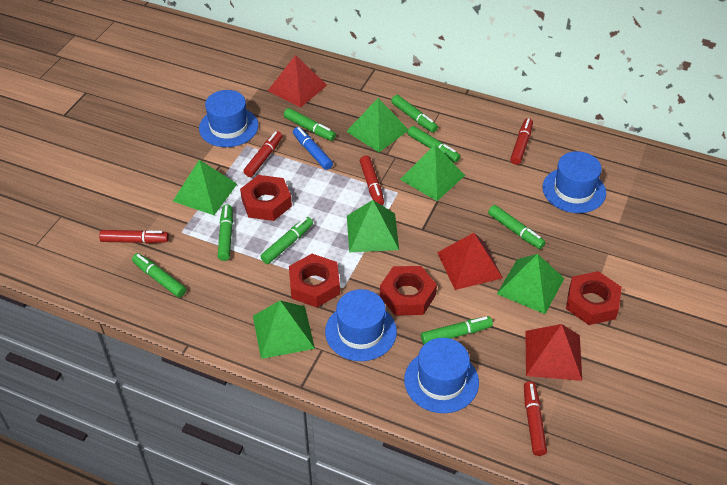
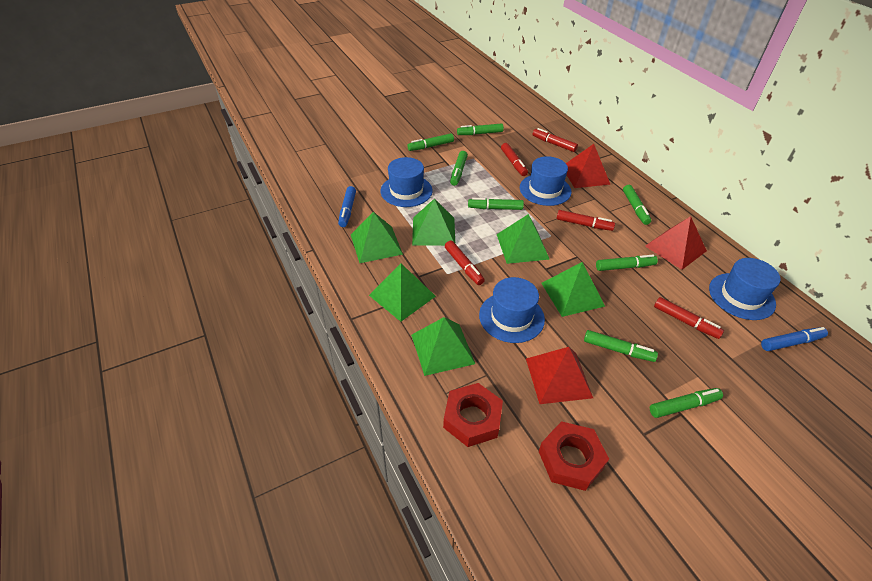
blue marker: [293,127,333,170] = 1 -> [338,186,356,227] [761,327,828,351] = 2
red nut: [240,175,292,221] [289,254,340,307] [380,266,437,315] [566,271,622,325] = 4 -> [443,383,503,447] [538,421,609,491] = 2

